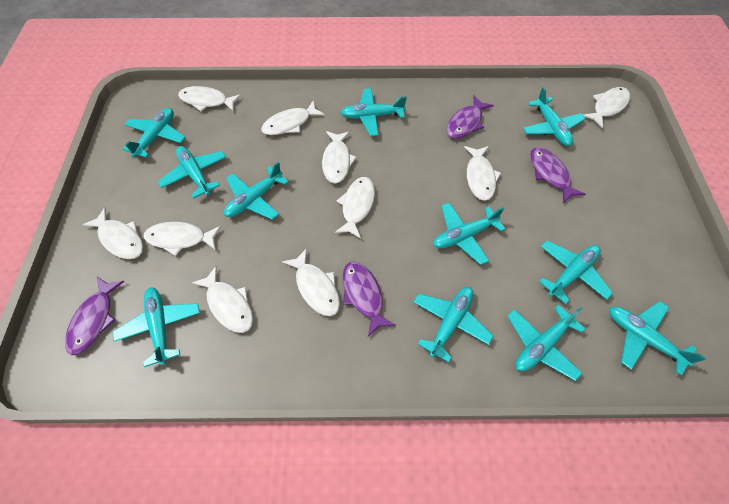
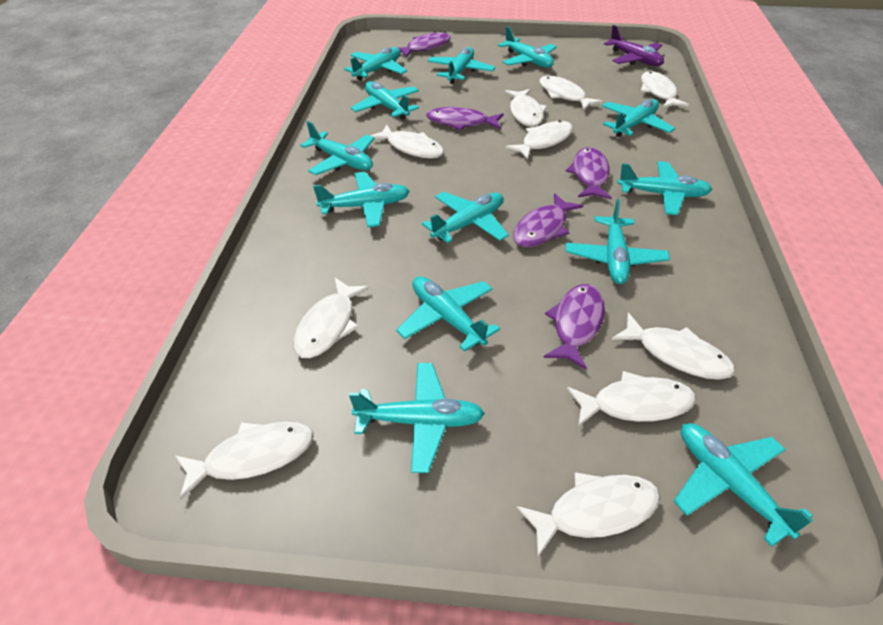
purple fish: [65,277,125,355] [343,261,396,337] [446,96,494,139] [530,147,585,204] = 4 -> [398,31,451,58] [426,107,503,130] [513,193,583,247] [543,284,605,369] [566,147,612,199] = 5
purple plane: none = 0 -> [604,25,664,66] = 1
turquoise plane: [113,287,200,367] [123,108,186,158] [158,146,226,198] [224,162,289,220] [341,88,407,136] [414,287,493,362] [433,202,505,265] [507,304,585,381] [523,87,585,146] [539,241,613,304] [609,301,706,375] = 11 -> [300,121,375,175] [313,172,409,228] [344,47,407,81] [349,363,485,473] [351,81,419,120] [396,276,500,352] [422,192,509,243] [427,47,495,84] [498,26,557,68] [566,199,670,284] [602,99,675,137] [617,161,712,215] [674,423,813,547] = 13

